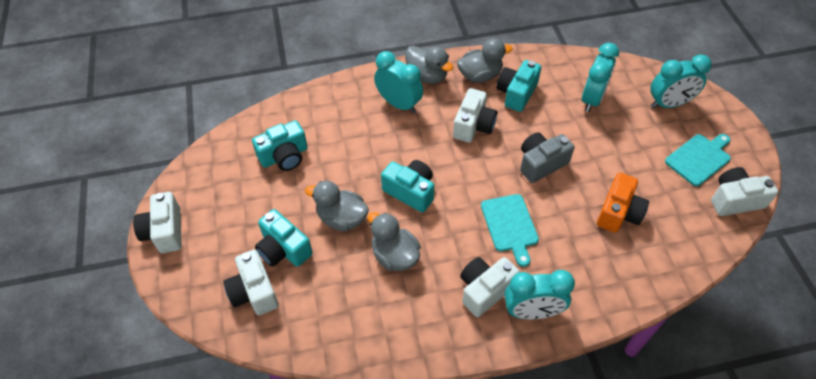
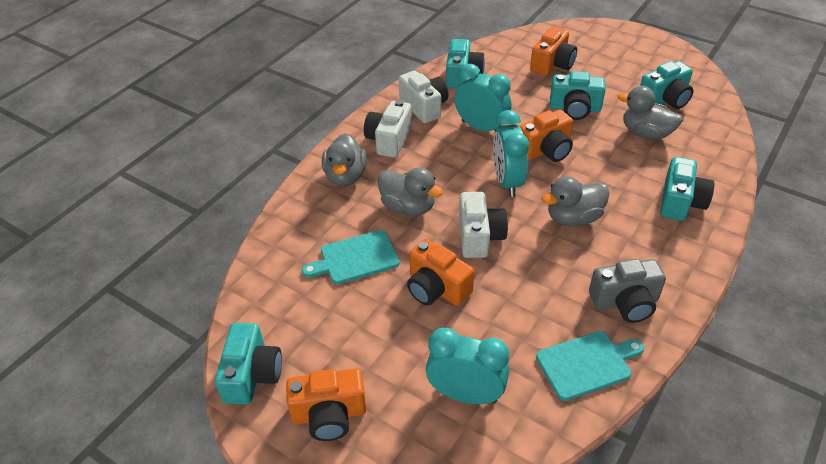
orange camera: [597,172,649,233] = 1 -> [286,368,366,441] [407,239,474,306] [520,110,573,162] [530,27,577,76] = 4
turquoise camera: [252,120,308,171] [255,209,313,267] [381,160,434,213] [496,60,542,112] = 4 -> [215,323,282,405] [446,39,485,88] [550,71,606,120] [640,61,694,109] [660,157,715,221] = 5
turquoise clock: [374,51,423,113] [505,270,575,319] [582,43,619,112] [650,54,712,108] = 4 -> [426,328,509,404] [455,64,512,131] [493,110,529,197] = 3
white camera: [133,192,182,253] [223,250,279,315] [453,88,497,143] [460,257,520,317] [711,167,778,216] = 5 -> [364,100,412,158] [399,71,449,123] [459,192,508,258] = 3

